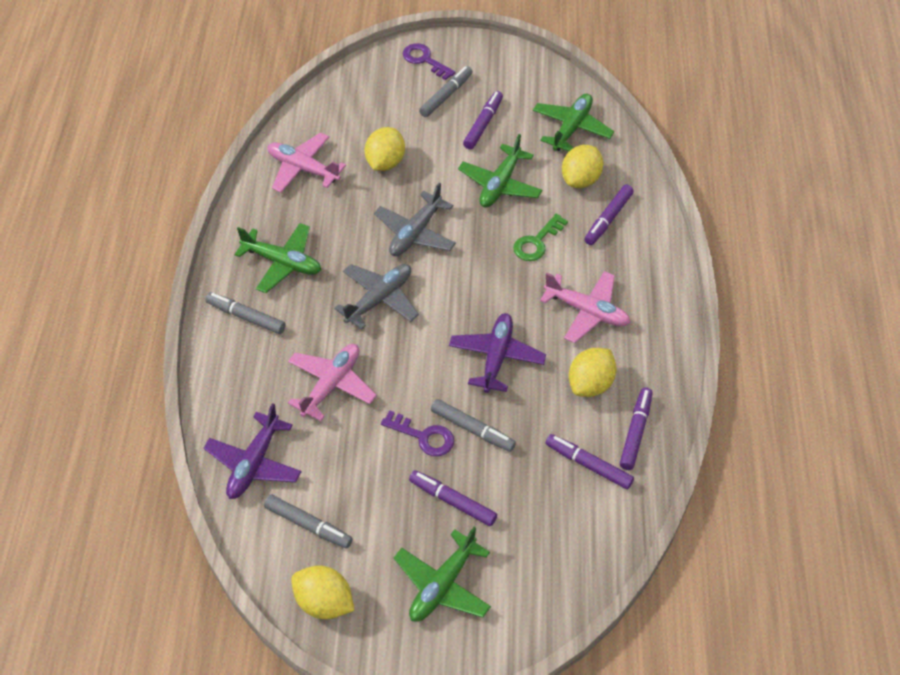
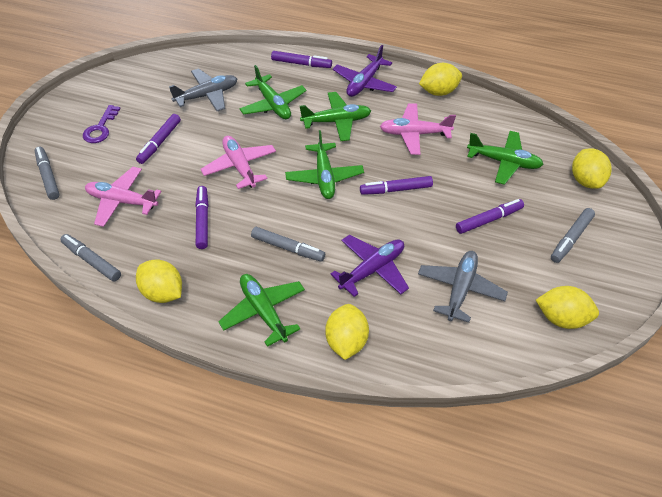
green key: [513,213,568,261] = 1 -> none = 0
green plane: [234,223,321,293] [394,527,491,622] [458,134,542,208] [533,93,614,151] = 4 -> [218,274,305,347] [239,65,306,119] [285,130,364,199] [300,92,371,141] [467,131,544,185] = 5
purple key: [381,410,454,457] [403,43,456,80] = 2 -> [83,105,121,143] = 1
yellow lemon: [291,566,355,619] [365,127,405,171] [562,145,603,188] [569,348,617,397] = 4 -> [136,259,182,303] [325,304,369,360] [419,63,462,96] [536,286,599,329] [572,148,612,189] = 5

